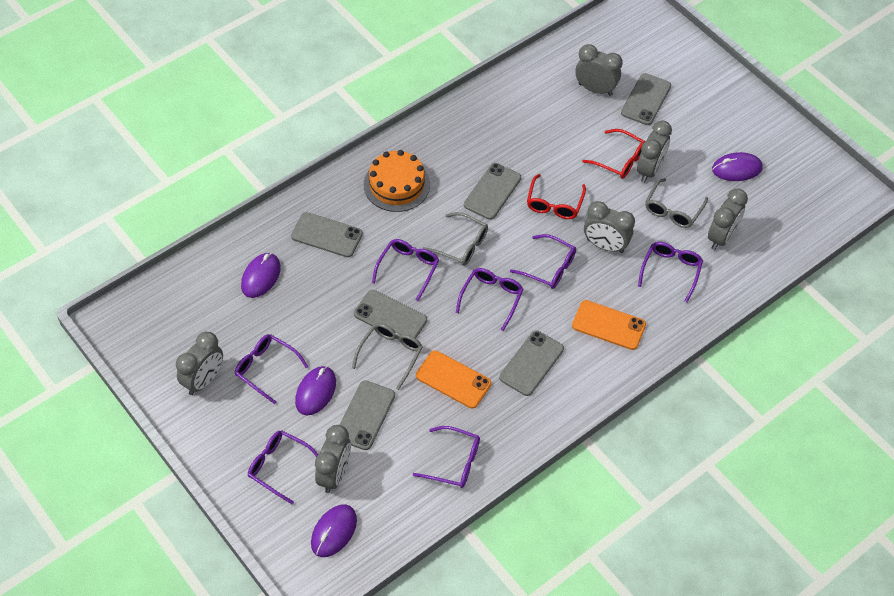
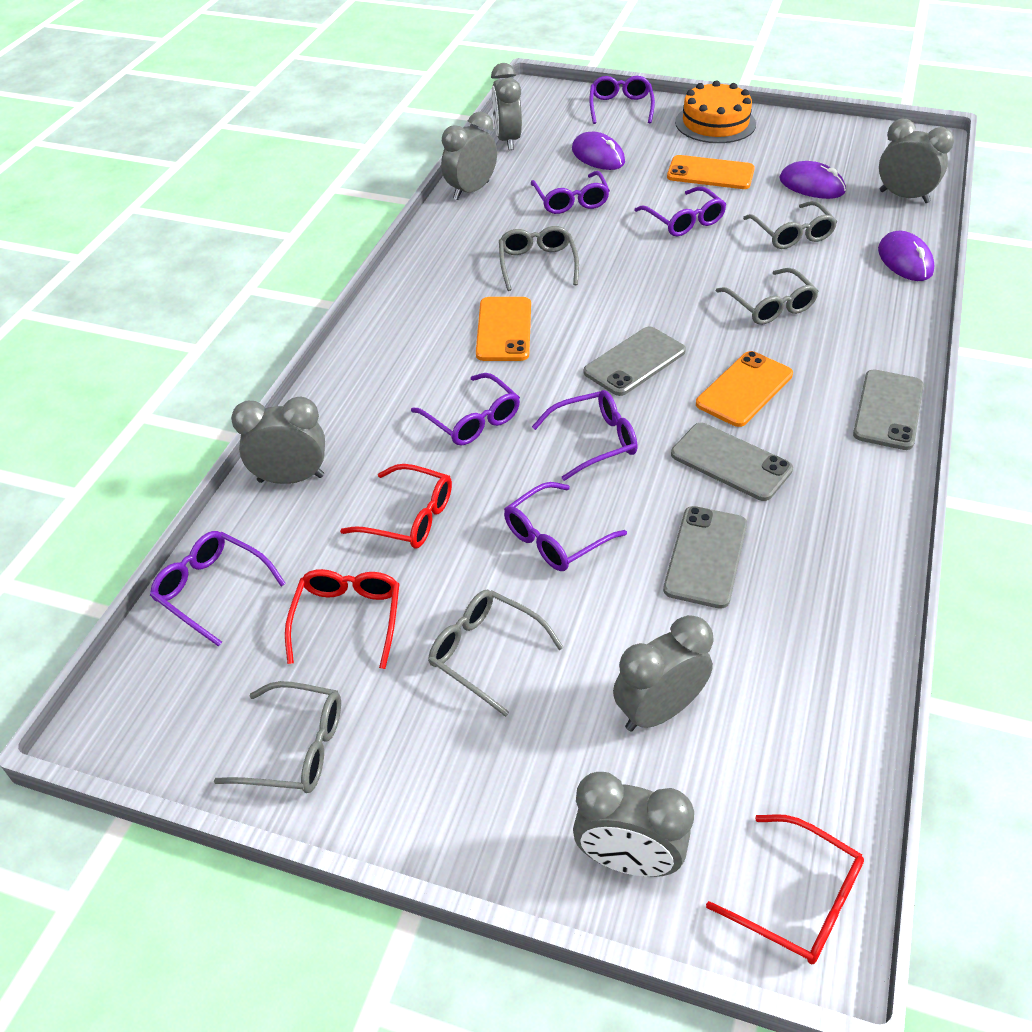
grey glasses: [352,323,423,390] [422,212,488,266] [645,178,708,228] = 3 -> [214,681,341,793] [428,590,564,717] [499,226,579,291] [716,268,819,325] [743,201,837,249] = 5
grey phone: [291,212,363,257] [339,380,395,450] [354,290,427,340] [464,163,521,220] [499,330,564,396] [621,73,671,125] = 6 -> [584,326,686,396] [663,506,747,609] [671,423,793,501] [853,369,924,450] = 4
orange phone: [416,351,491,409] [572,300,646,350] = 2 -> [476,297,531,361] [667,155,755,189] [696,351,793,427] = 3
purple mouse: [241,253,281,298] [295,366,336,416] [311,504,357,557] [712,152,763,181] = 4 -> [572,132,625,170] [779,161,846,199] [878,231,935,281] = 3
red glasses: [527,174,586,219] [582,129,645,179] = 2 -> [285,569,399,669] [340,464,452,549] [706,814,864,964] = 3

